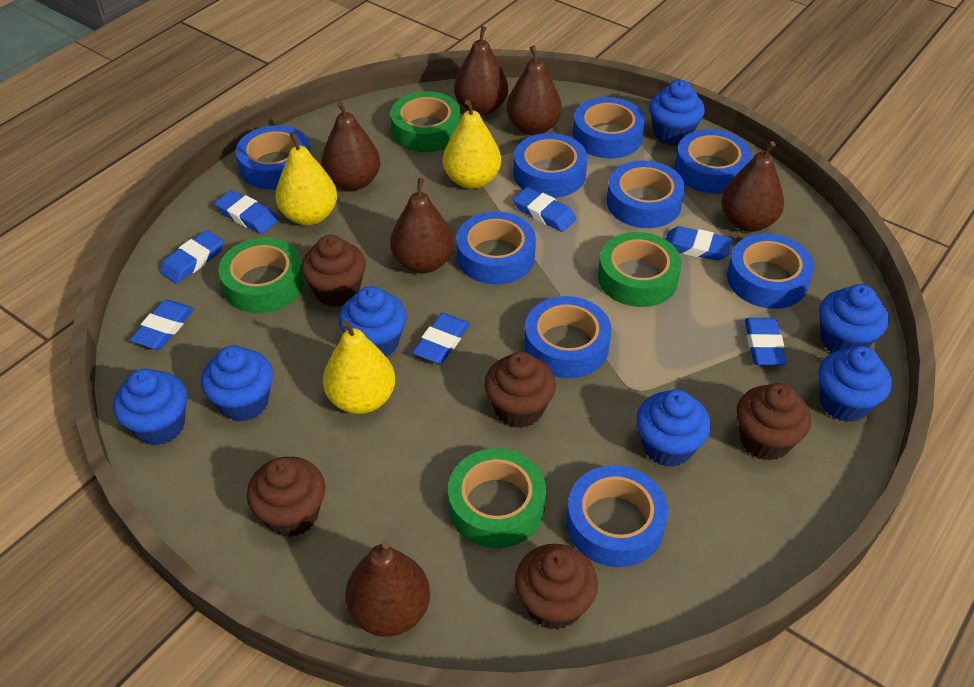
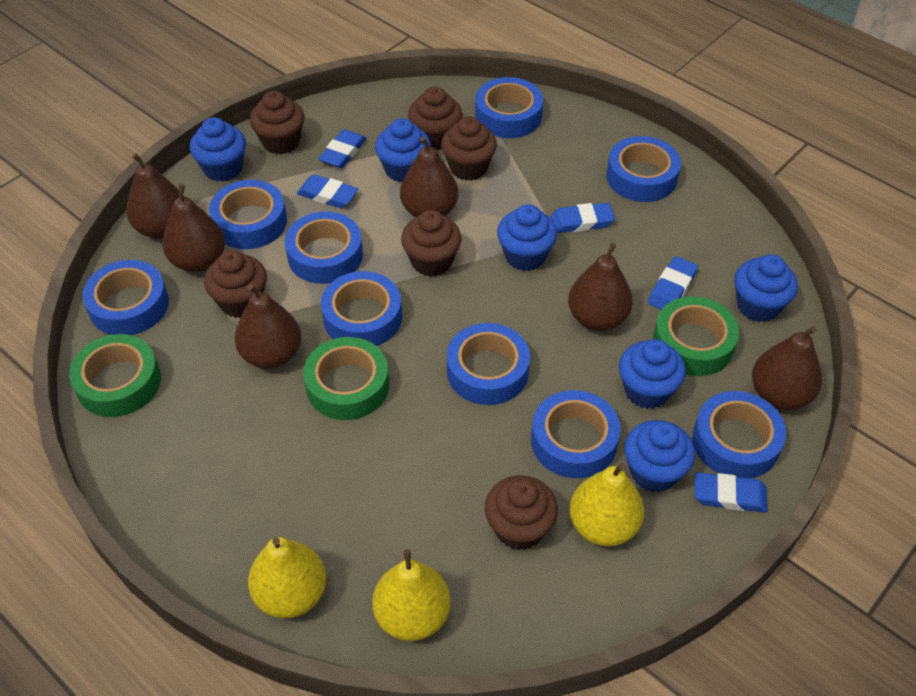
blue cupcake: [113,369,187,445] [201,345,273,422] [339,286,407,357] [636,389,711,467] [649,80,705,146] [818,346,892,422] [819,284,889,353] = 7 -> [190,117,246,182] [375,118,431,182] [497,204,557,271] [619,339,686,409] [624,420,695,492] [734,254,798,322] = 6
blue eraser: [130,299,194,349] [160,230,224,283] [214,190,278,234] [412,313,470,364] [513,187,576,232] [665,226,732,261] [745,318,787,365] = 7 -> [297,174,358,208] [318,129,367,168] [550,203,615,233] [648,256,698,310] [695,472,768,513] = 5
brown cupcake: [247,457,325,537] [301,235,366,307] [484,352,556,428] [515,544,598,630] [736,383,811,461] = 5 -> [204,250,267,318] [250,91,305,155] [401,210,461,277] [408,87,463,150] [441,116,497,181] [485,475,558,550] = 6
green tape: [218,237,304,313] [390,91,461,152] [448,448,546,548] [598,232,682,307] = 4 -> [69,334,161,417] [303,337,389,420] [653,296,739,376] = 3

